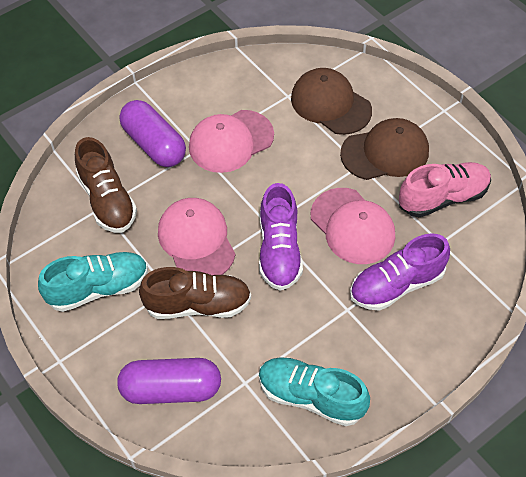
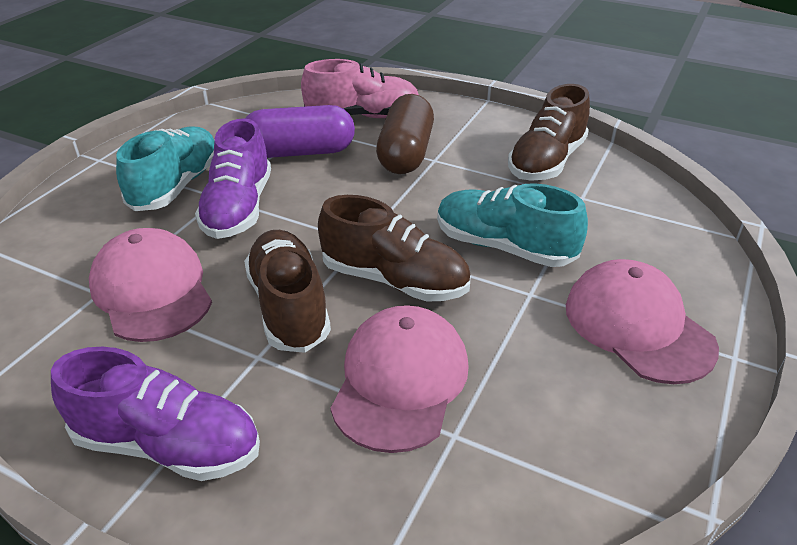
brown cap: [291,68,372,135] [340,118,429,180] = 2 -> none = 0
brown capsule: none = 0 -> [376,94,434,174] = 1
brown shoe: [75,137,137,233] [139,267,251,319] = 2 -> [244,230,331,353] [318,195,471,302] [508,84,590,181] = 3
purple capsule: [117,358,221,404] [120,100,186,167] = 2 -> [245,105,355,158] = 1

